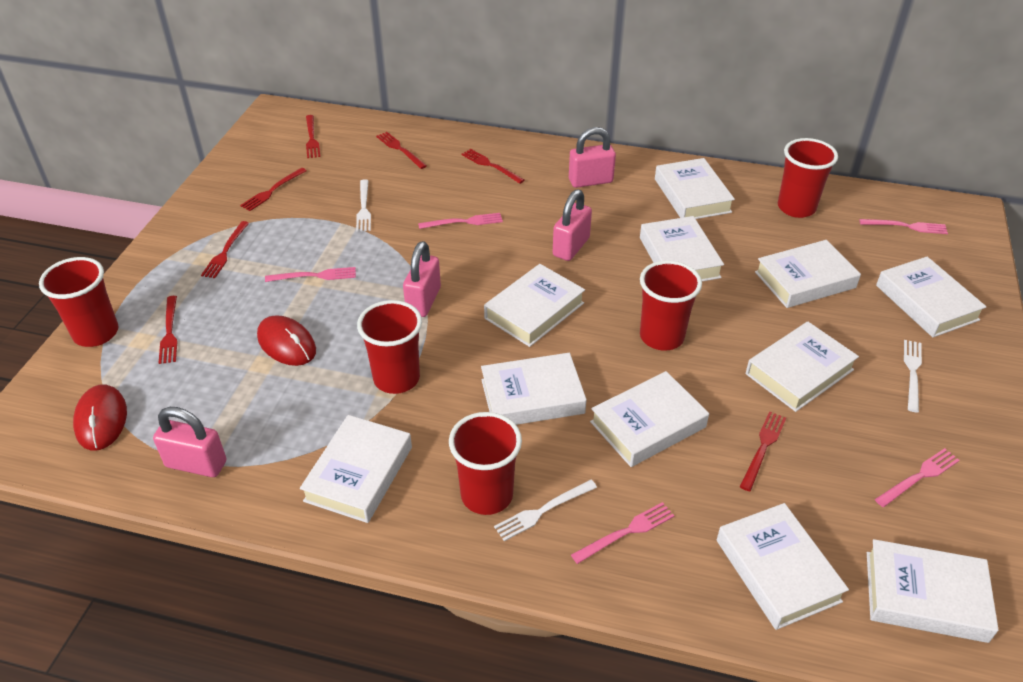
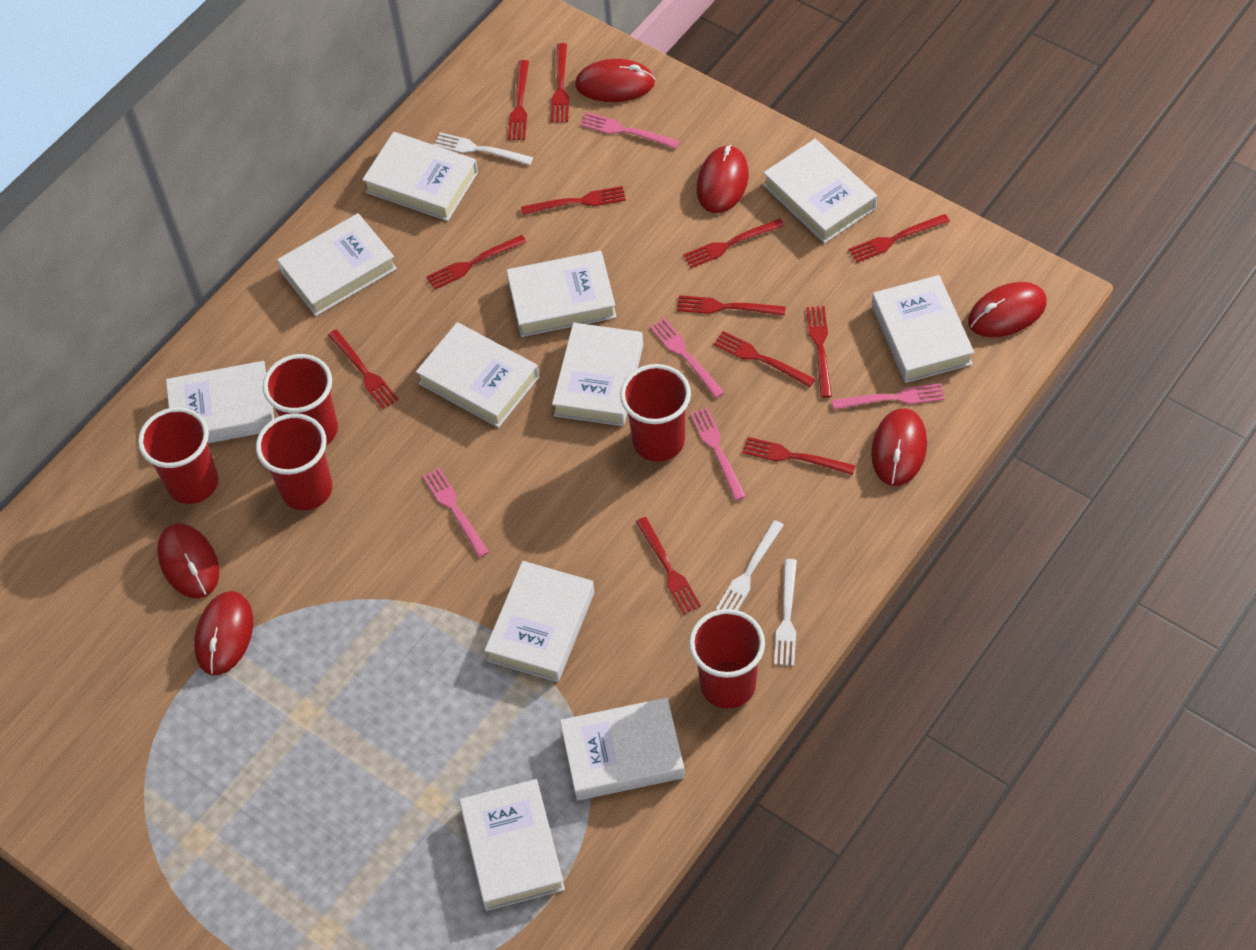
pink padlock: [153,407,226,477] [403,241,441,317] [553,189,592,261] [569,127,616,188] = 4 -> none = 0
red fork: [159,296,177,364] [201,221,249,278] [240,168,307,211] [306,115,320,158] [376,132,427,169] [462,149,525,184] [740,411,786,491] = 7 -> [328,329,399,409] [426,235,526,290] [508,60,529,140] [521,186,626,215] [551,43,569,123] [636,517,701,615] [677,295,786,316] [683,218,784,268] [713,331,815,387] [742,437,856,475] [806,306,832,398] [848,214,950,263] = 12
red mouse: [73,384,127,450] [257,315,316,366] = 2 -> [157,523,219,598] [194,591,253,675] [575,59,655,102] [697,145,749,213] [871,408,927,486] [968,282,1047,337] = 6

